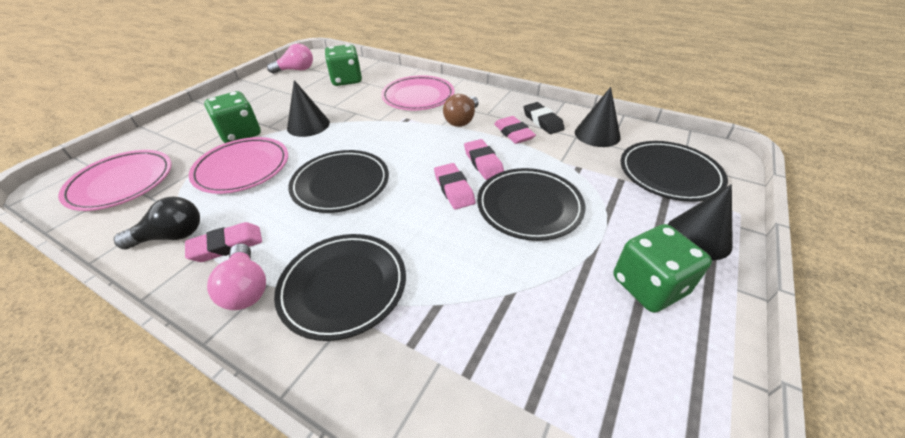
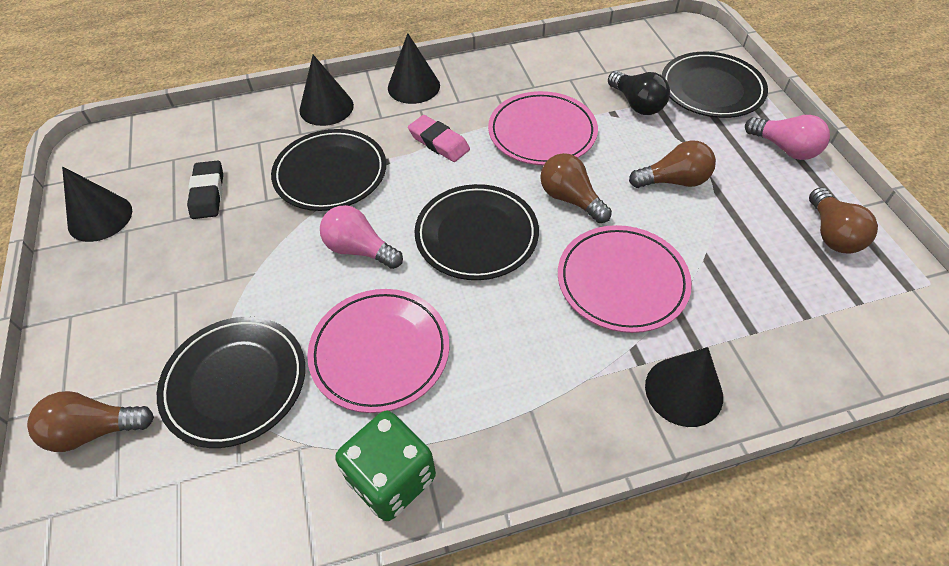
black cone: [287,80,330,137] [575,87,621,147] [668,184,733,260] = 3 -> [62,167,132,242] [299,55,354,126] [388,33,440,104] [645,347,723,427] = 4
brown light bulb: [443,94,479,127] = 1 -> [27,391,154,452] [540,153,612,223] [629,140,716,188] [809,187,878,253] = 4
green dice: [204,91,261,143] [325,44,362,86] [613,224,712,313] = 3 -> [335,411,436,521] = 1
pink eraser: [185,222,262,262] [434,163,476,209] [464,139,504,180] [494,116,536,144] = 4 -> [408,115,470,162] = 1

